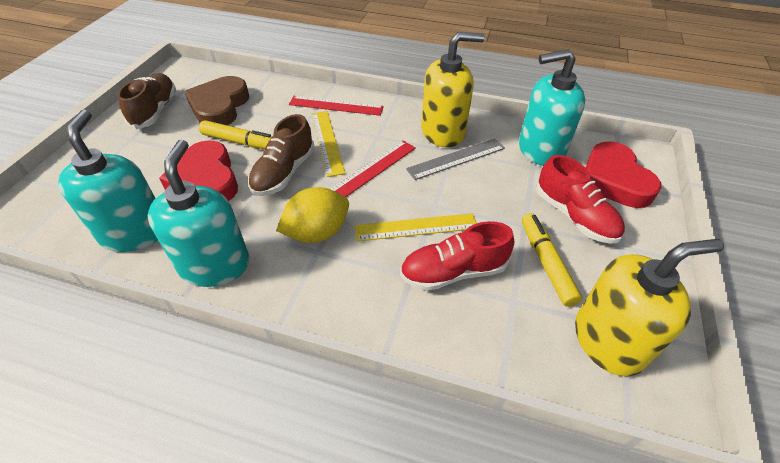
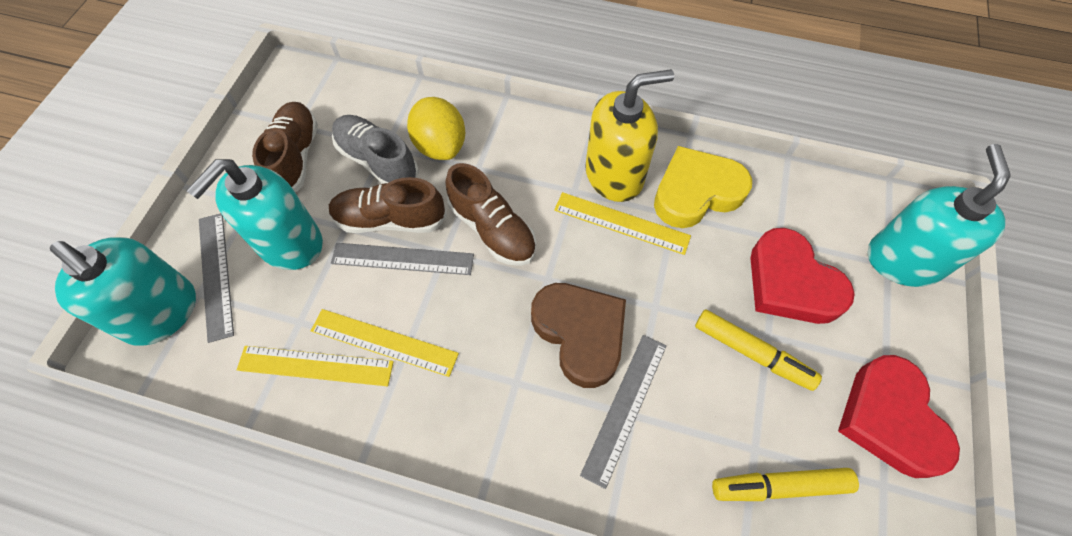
brown shoe: [117,73,176,129] [248,114,315,196] = 2 -> [252,102,318,192] [328,177,447,233] [445,163,536,266] = 3
grey ruler: [406,138,505,180] = 1 -> [199,213,234,343] [331,243,474,275] [580,335,666,489] = 3
grey shoe: none = 0 -> [332,115,419,184] = 1
red ruler: [289,96,384,116] [331,140,416,197] = 2 -> none = 0
red shoe: [400,221,514,291] [536,155,625,244] = 2 -> none = 0
yellow heart: none = 0 -> [654,146,752,228] = 1
yellow ruler: [312,111,345,177] [355,213,477,241] = 2 -> [237,346,394,386] [311,309,459,377] [554,192,691,255] = 3
yellow soap dispenser: [421,32,485,148] [575,239,724,376] = 2 -> [585,69,674,202] = 1

